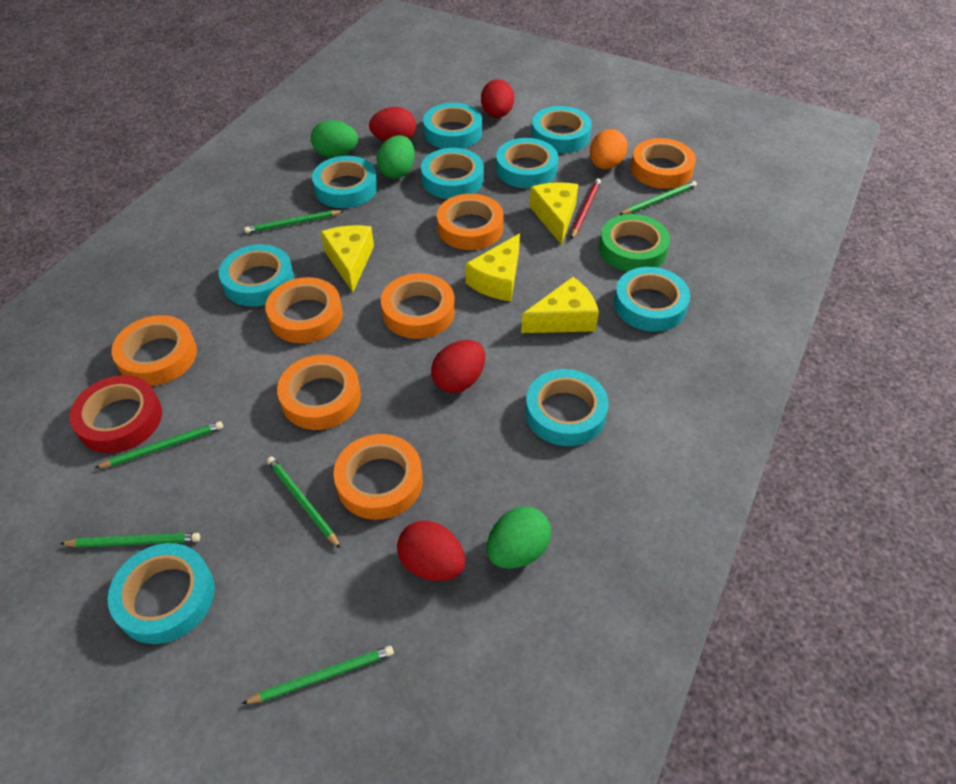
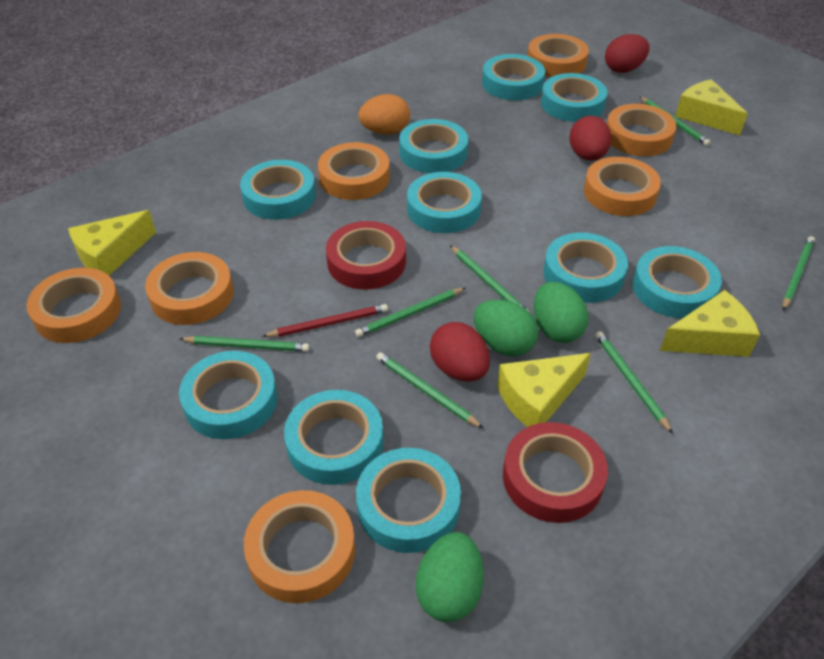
green pencil: [60,533,200,548] [95,421,223,468] [242,646,394,704] [244,210,343,233] [267,457,341,549] [619,181,697,215] = 6 -> [180,336,309,352] [355,288,465,337] [376,352,484,429] [450,245,529,311] [595,331,673,434] [640,97,711,146] [782,236,815,311] = 7
green tape: [599,214,670,272] = 1 -> none = 0
red egg: [369,107,416,142] [397,521,465,581] [431,340,485,393] [481,79,514,118] = 4 -> [430,322,490,382] [569,116,611,161] [605,34,650,73] = 3
red tape: [69,375,162,453] = 1 -> [326,221,406,290] [503,422,608,523] = 2
turquoise tape: [108,543,215,644] [218,244,294,307] [312,156,377,208] [421,148,484,199] [423,103,482,149] [496,138,558,188] [525,369,609,446] [531,106,592,153] [614,267,690,332] = 9 -> [179,351,277,439] [240,160,316,220] [284,390,384,485] [356,448,461,553] [399,119,468,173] [407,172,482,233] [482,54,545,100] [541,73,607,122] [543,233,628,303] [633,246,722,318] = 10

